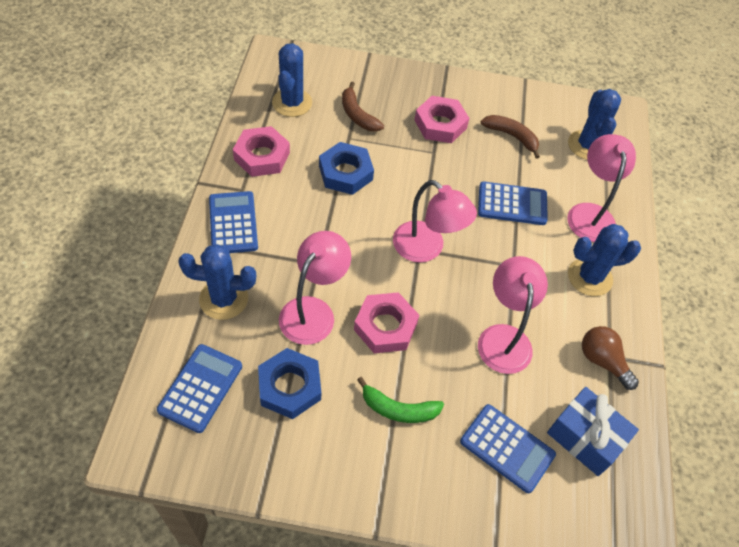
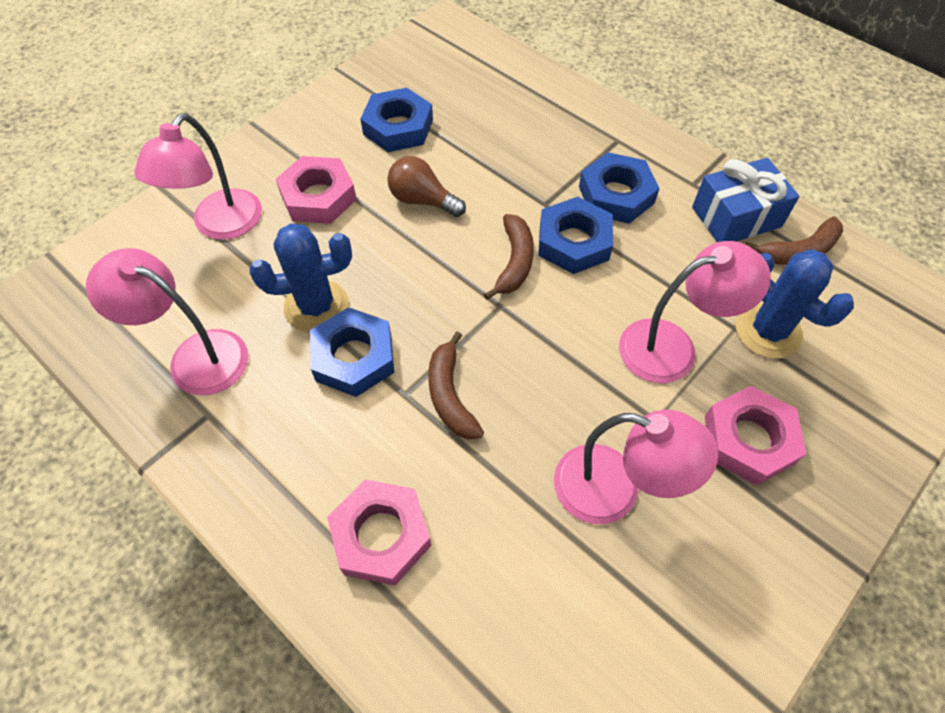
blue cactus: [178,244,256,320] [272,43,312,117] [568,89,621,160] [568,224,641,296] = 4 -> [249,223,352,333] [736,249,854,359] = 2
blue calculator: [157,344,242,433] [209,191,258,253] [460,404,556,493] [478,181,548,225] = 4 -> none = 0
blue nut: [258,348,321,419] [319,142,374,195] = 2 -> [310,307,394,397] [360,88,433,152] [538,197,613,274] [579,152,660,224] = 4
brown banana: [342,82,384,132] [481,115,540,159] = 2 -> [428,332,484,439] [484,214,534,300] [746,216,843,265] = 3
green banana: [357,377,444,423] = 1 -> none = 0

